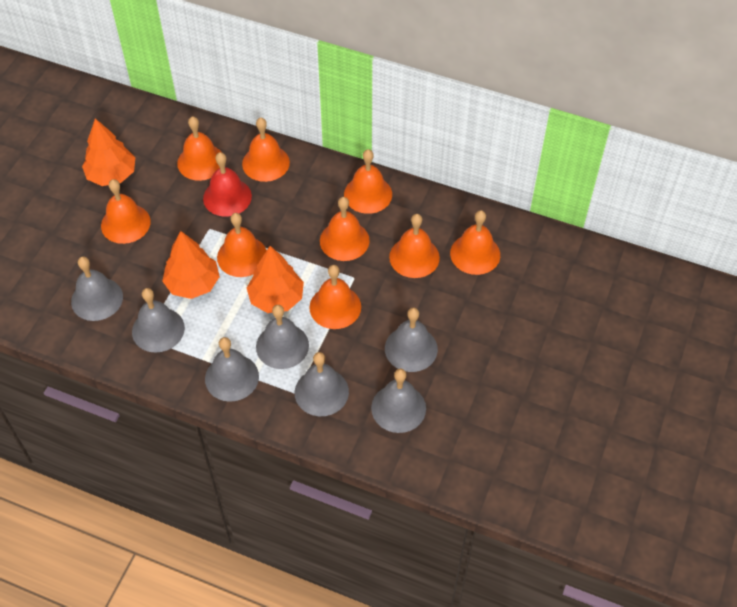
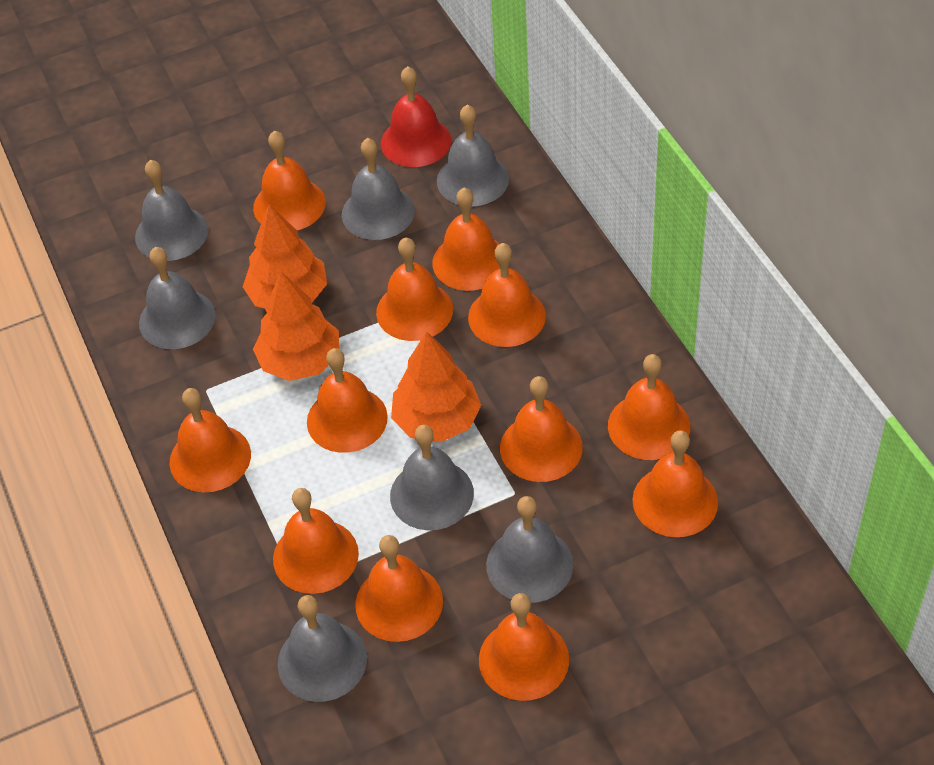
orange bell: [101,179,151,244] [177,116,222,181] [217,213,267,277] [242,117,290,182] [310,265,361,329] [320,197,370,261] [344,149,392,214] [389,214,440,278] [450,210,500,275] = 9 -> [169,388,251,492] [253,130,326,230] [273,488,359,594] [307,348,388,453] [355,535,443,642] [376,237,453,341] [432,188,500,291] [468,243,546,347] [479,593,569,701] [500,376,583,482] [608,354,690,460] [632,430,718,537] = 12

